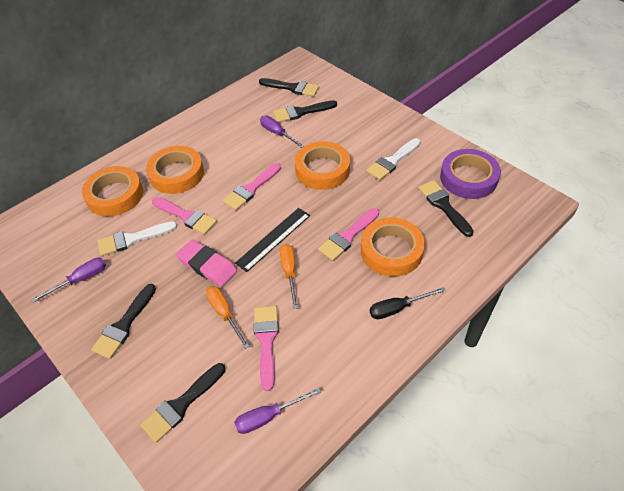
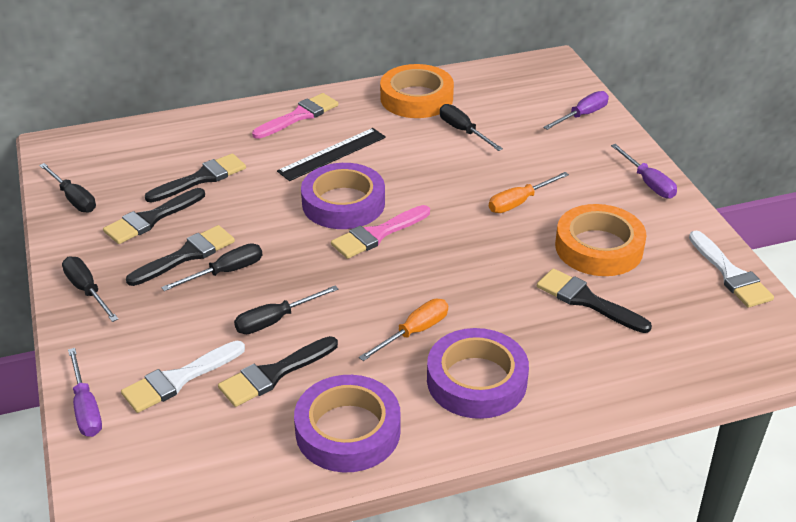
black screwdriver: [370,287,445,319] = 1 -> [39,163,96,212] [62,256,118,322] [161,243,262,291] [234,285,338,334] [440,104,503,151] = 5
orange tape: [82,166,143,216] [146,146,204,194] [295,141,350,190] [361,217,425,276] = 4 -> [380,64,454,118] [555,204,646,276] = 2
pink brush: [152,197,217,234] [223,163,281,210] [254,306,279,391] [318,208,379,261] = 4 -> [252,93,338,139] [331,205,430,259] = 2
pink eraser: [176,239,237,287] = 1 -> none = 0
purple tape: [440,149,501,199] = 1 -> [294,375,401,473] [301,163,385,229] [427,328,529,419] = 3

